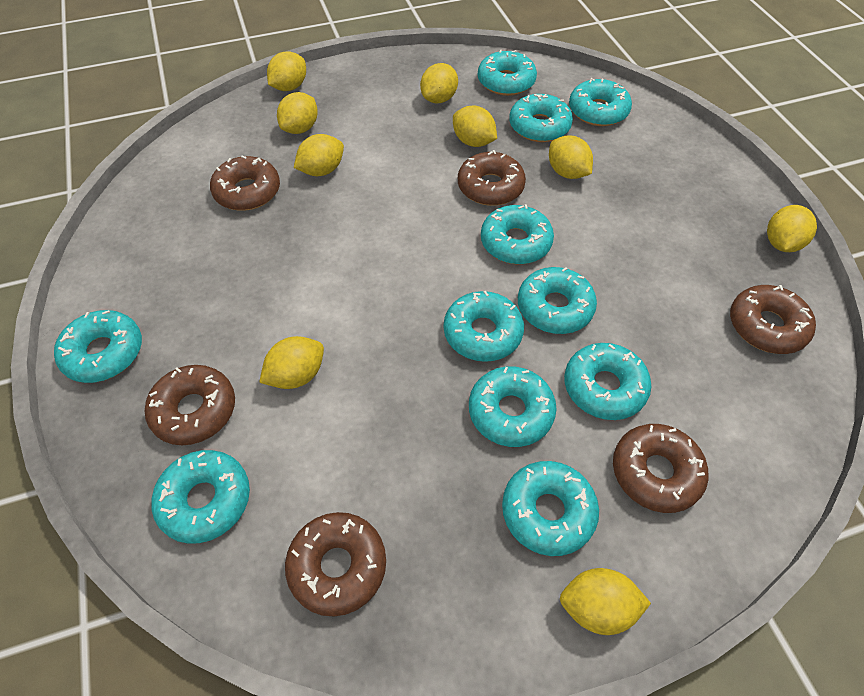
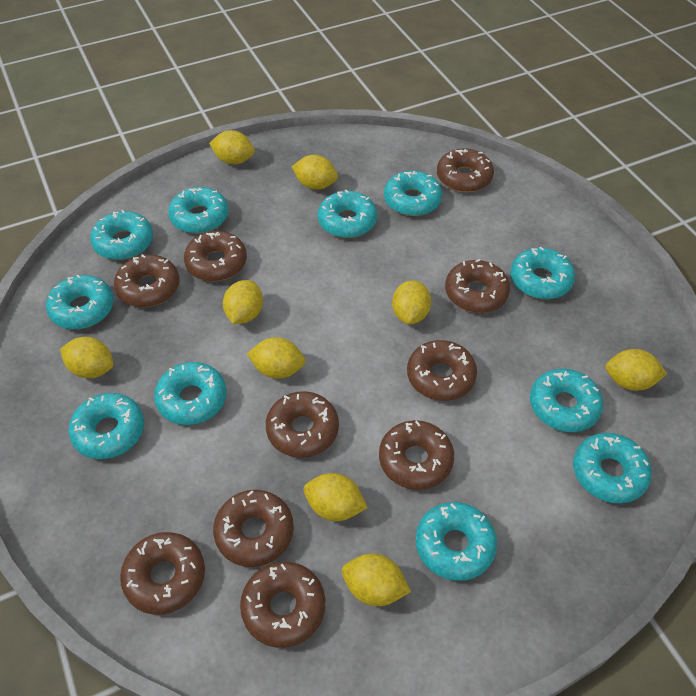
brown donut: [145,365,235,445] [210,155,280,211] [285,512,386,617] [458,150,526,206] [613,424,709,513] [730,285,816,354] = 6 -> [114,254,179,307] [120,532,205,615] [184,231,247,281] [213,490,294,567] [240,562,325,648] [266,391,339,458] [379,420,454,490] [407,340,477,401] [437,148,494,192] [445,259,510,313] = 10

